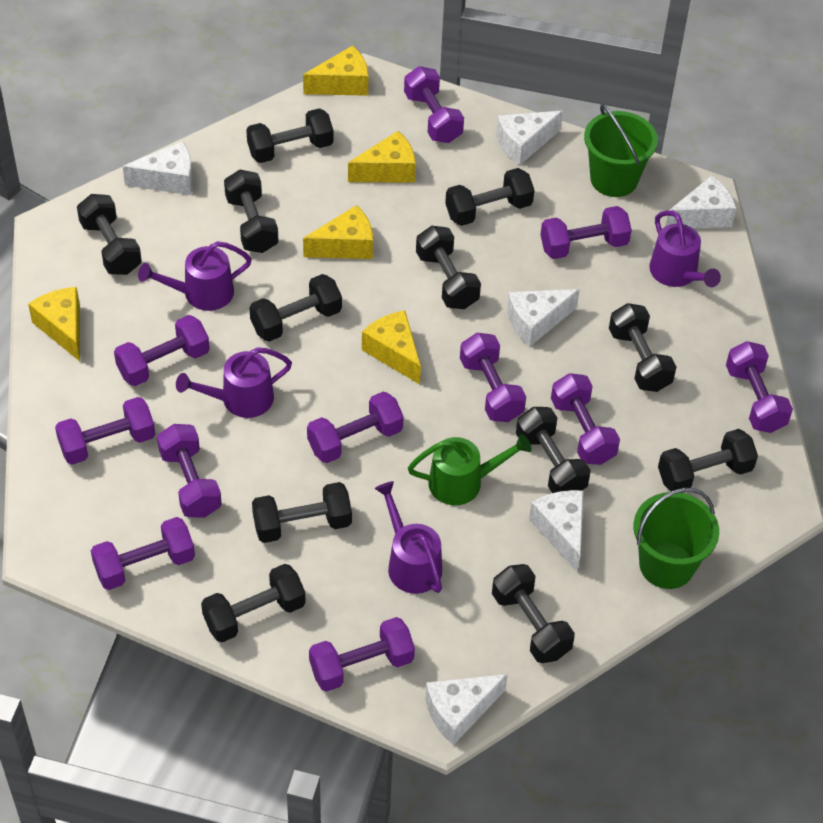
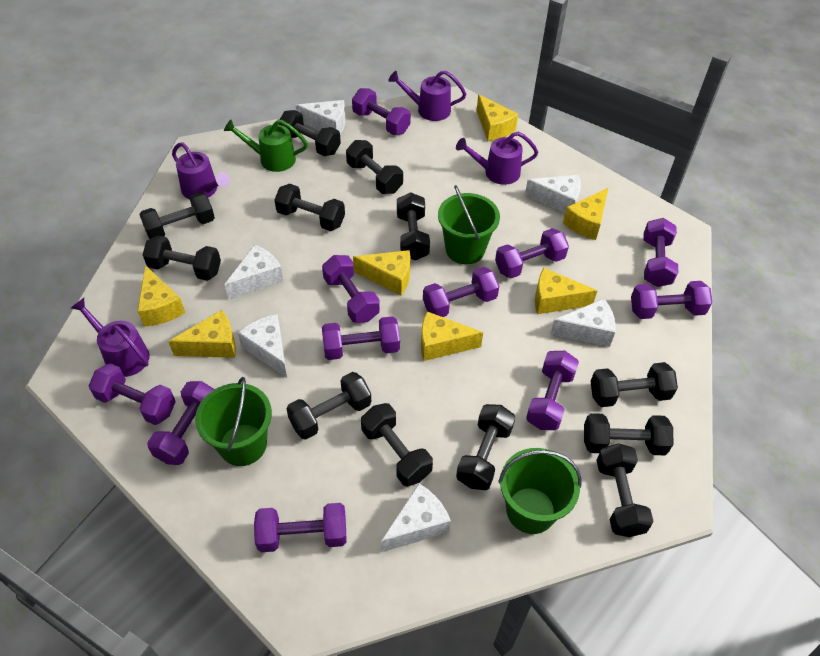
green bucket: [584,104,658,197] [633,488,719,589] = 2 -> [195,377,272,466] [438,185,500,264] [498,448,582,534] = 3
yellow cheese: [28,287,80,361] [303,46,368,96] [303,205,373,259] [348,131,416,183] [362,310,421,384] = 5 -> [137,265,185,326] [168,310,236,358] [353,250,410,296] [421,311,483,361] [477,94,518,141] [535,268,597,314] [563,188,608,240] = 7

